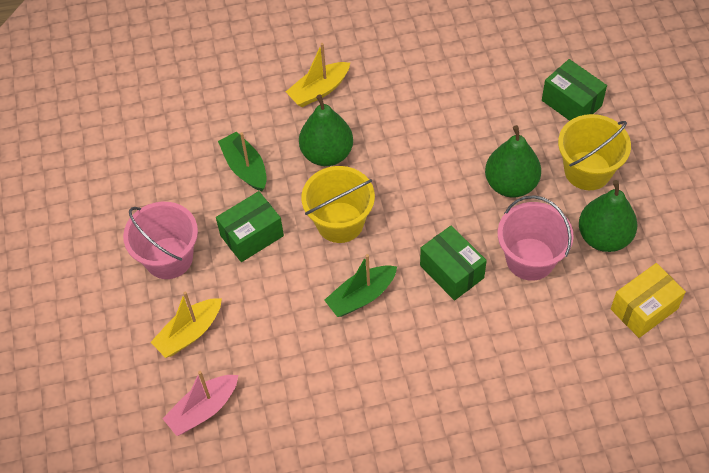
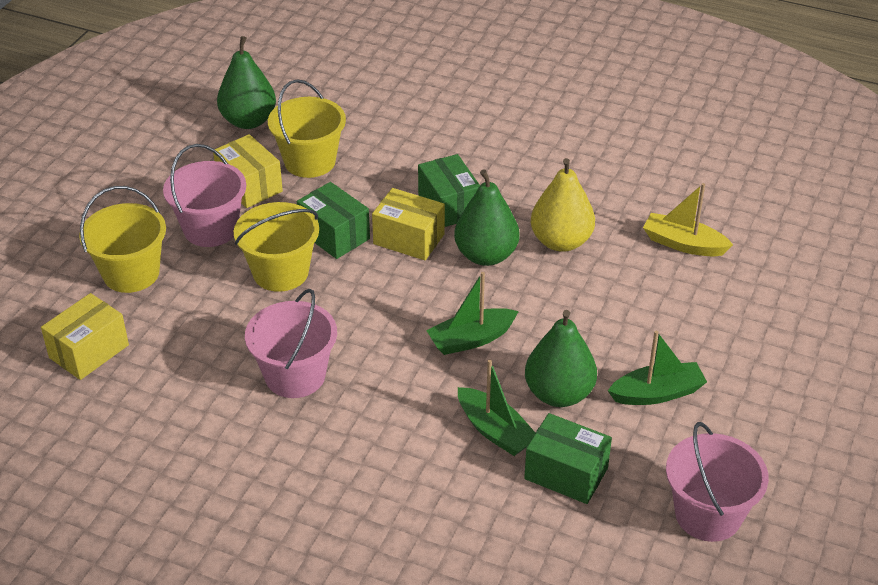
green boat: [218,131,267,191] [324,254,397,317] = 2 -> [426,272,519,355] [458,360,535,456] [608,331,707,405] = 3
pink boat: [162,371,238,436] = 1 -> none = 0
pink bucket: [123,202,198,279] [498,195,574,281] = 2 -> [163,144,246,247] [245,289,337,398] [666,422,769,542] = 3
yellow boat: [151,291,222,358] [286,43,350,107] = 2 -> [643,183,733,256] = 1
yellow box: [611,263,686,338] = 1 -> [41,293,129,380] [213,134,283,208] [372,188,445,260] = 3
yellow bucket: [301,166,375,243] [558,114,631,190] = 2 -> [79,186,166,293] [234,202,319,292] [268,79,346,178] = 3
yellow pear: none = 0 -> [531,158,595,252] = 1

